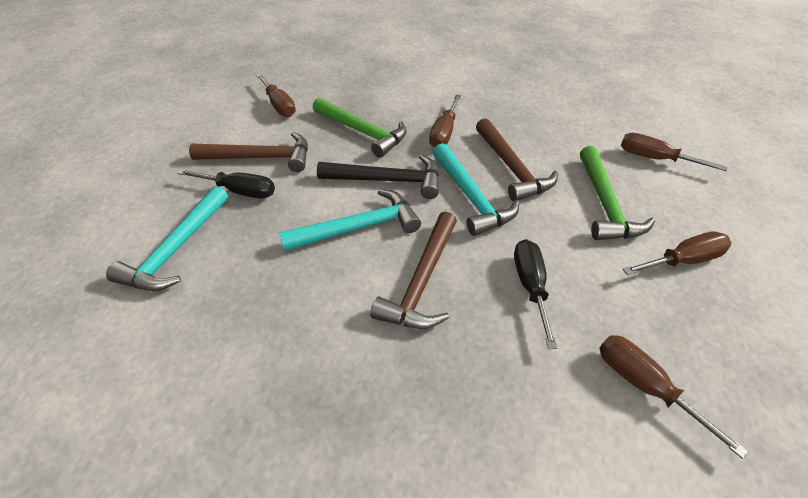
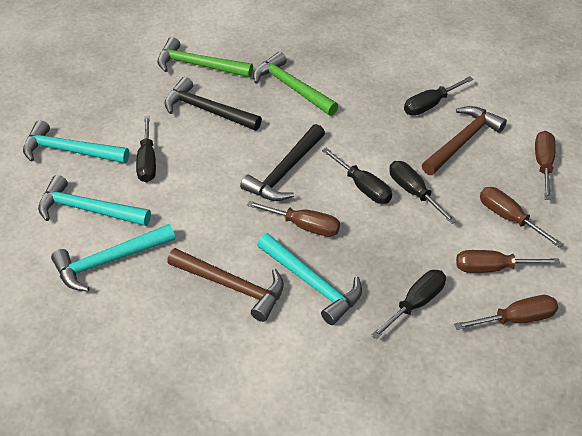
black hammer: [317,155,439,199] = 1 -> [164,77,262,130] [240,124,325,201] = 2
black screwdriver: [177,169,275,199] [514,239,558,349] = 2 -> [136,116,156,182] [322,148,392,204] [371,270,446,339] [389,161,457,224] [404,76,474,116] = 5
brown hammer: [189,132,308,172] [370,212,457,329] [476,118,558,202] = 3 -> [167,248,284,322] [422,106,507,175] = 2
turquoise hammer: [106,186,228,291] [279,189,421,252] [433,143,519,236] = 3 -> [23,120,129,163] [38,175,151,226] [51,224,175,292] [257,233,362,325] = 4

